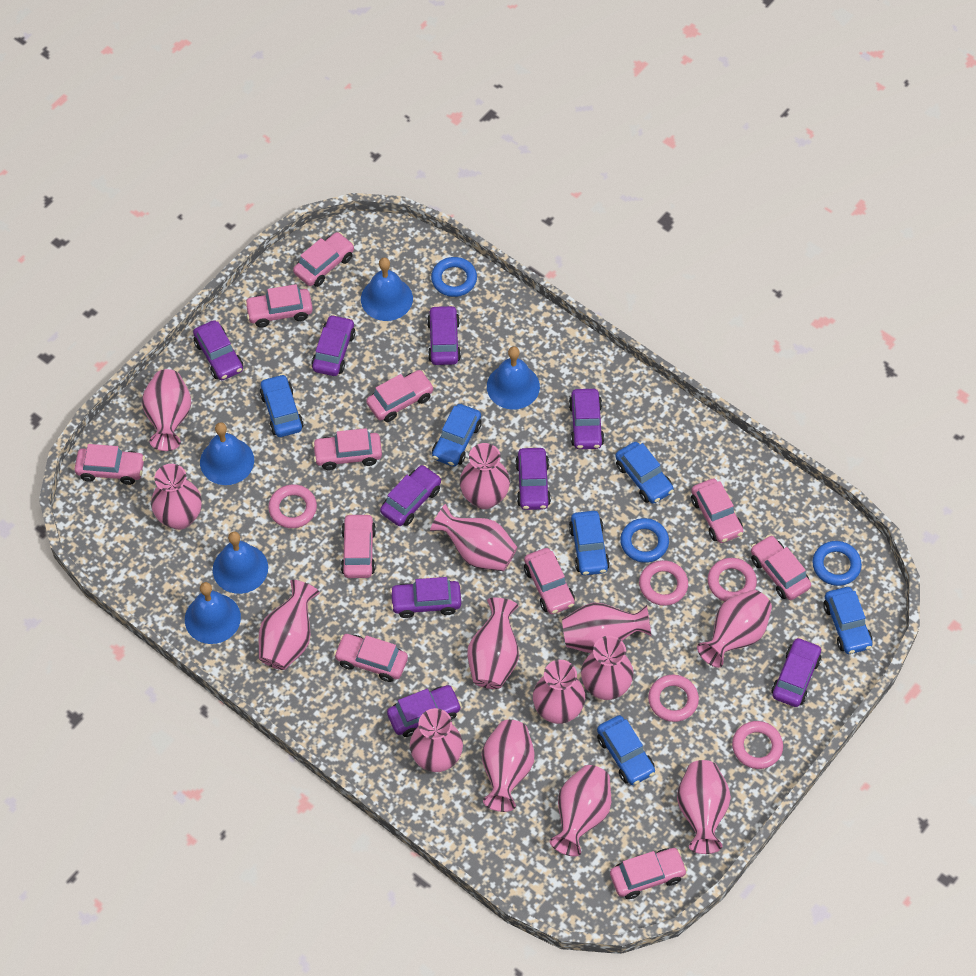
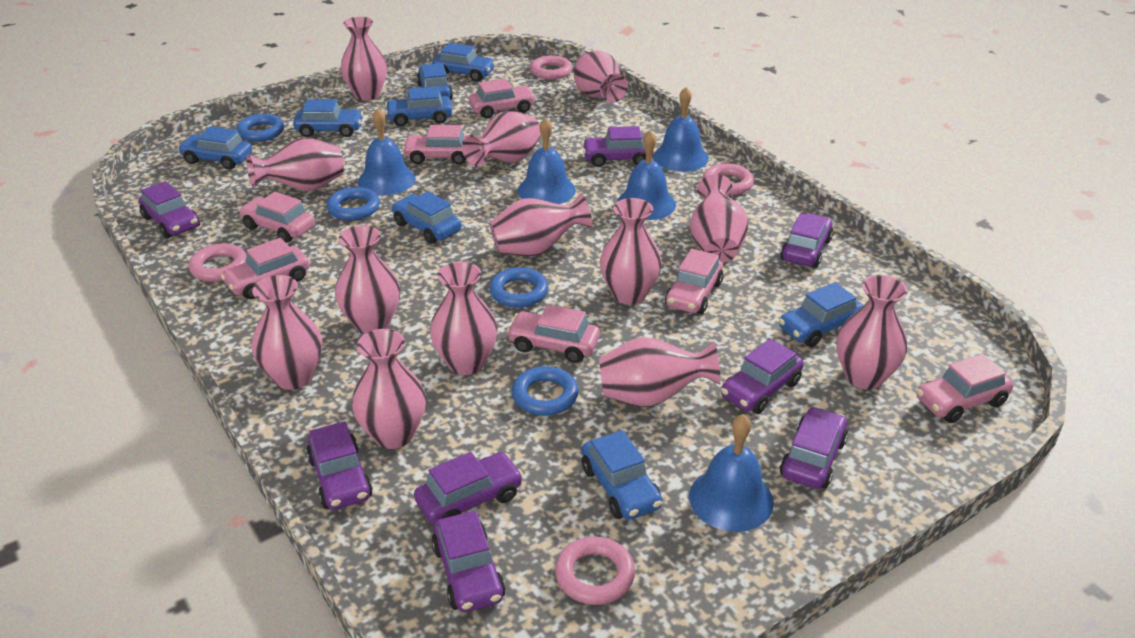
blue car: [260,374,304,437] [432,404,481,467] [569,511,610,575] [597,715,655,785] [615,442,674,504] [823,587,873,654] = 6 -> [178,126,252,170] [293,99,363,137] [385,87,452,126] [392,191,462,244] [417,63,453,100] [433,43,496,81] [582,430,662,520] [779,282,863,347] = 8
blue ring: [431,257,477,297] [620,518,669,563] [812,541,862,586] = 3 -> [236,114,284,142] [326,187,380,220] [489,267,549,308] [512,366,579,416] = 4
pink car: [75,444,145,485] [245,284,313,328] [293,232,354,287] [312,428,382,470] [334,634,408,682] [341,513,376,578] [366,370,434,422] [524,548,575,614] [610,848,688,899] [691,479,743,543] [751,535,811,600] = 11 -> [221,238,310,299] [239,191,315,243] [402,125,466,165] [469,78,536,119] [507,305,600,363] [665,249,724,314] [917,354,1013,423] = 7
pink ring: [268,484,317,528] [639,560,688,606] [648,675,699,722] [708,558,757,601] [732,721,783,769] = 5 -> [189,243,247,282] [530,56,573,80] [555,537,635,605] [703,163,754,195] = 4
pink vase: [142,369,191,451] [151,464,202,530] [258,580,320,670] [410,708,463,772] [430,504,517,571] [460,443,510,509] [467,598,519,689] [482,720,534,812] [533,660,585,724] [550,765,611,856] [562,603,652,653] [581,636,634,700] [677,760,731,854] [697,590,772,668] = 14 -> [247,138,344,191] [252,275,322,390] [335,225,400,334] [340,17,387,101] [352,329,426,449] [430,262,498,375] [462,111,541,167] [490,193,592,257] [574,51,628,103] [599,337,721,407] [600,198,662,304] [690,174,749,262] [836,275,908,390] = 13
purple car: [193,320,243,380] [311,314,355,376] [380,465,441,526] [387,685,462,737] [390,577,461,618] [427,305,461,365] [515,448,551,510] [569,389,604,449] [771,637,821,707] = 9 -> [139,181,200,238] [306,422,373,510] [414,452,523,524] [432,511,506,612] [582,126,654,167] [721,339,804,414] [780,213,833,268] [780,406,848,489] = 8

